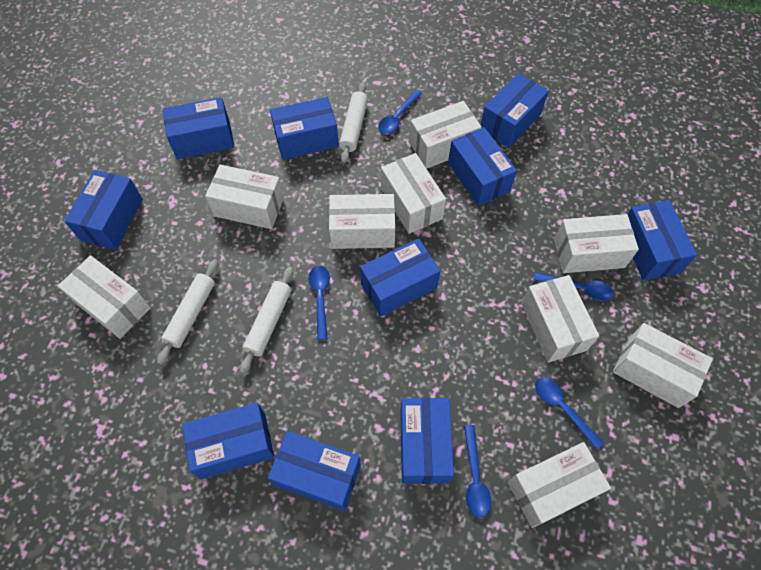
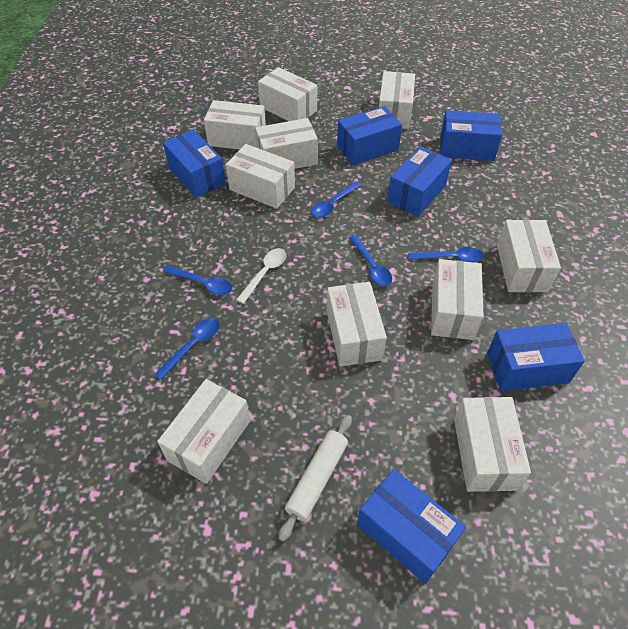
blue box: [64,170,143,250] [163,97,235,159] [182,403,274,479] [268,431,361,511] [270,97,339,160] [360,239,440,317] [400,398,454,484] [448,127,517,206] [481,73,549,148] [628,200,697,280] = 10 -> [163,129,226,198] [337,106,402,165] [357,469,466,584] [387,146,452,217] [440,110,502,161] [487,323,585,391] = 6
white box: [58,255,151,339] [205,165,284,229] [329,194,395,249] [381,153,446,234] [409,101,482,169] [508,442,611,528] [521,275,599,362] [554,214,639,273] [613,323,713,408] = 9 -> [157,379,250,484] [204,100,266,150] [226,144,295,209] [255,118,318,169] [258,67,317,121] [327,282,387,367] [379,71,415,129] [431,259,484,340] [454,397,531,492] [497,220,561,293] = 10
white rolling pin: [157,259,218,365] [240,267,293,374] [339,82,368,163] = 3 -> [279,415,352,542] = 1
white spoon: none = 0 -> [236,248,286,304] = 1

